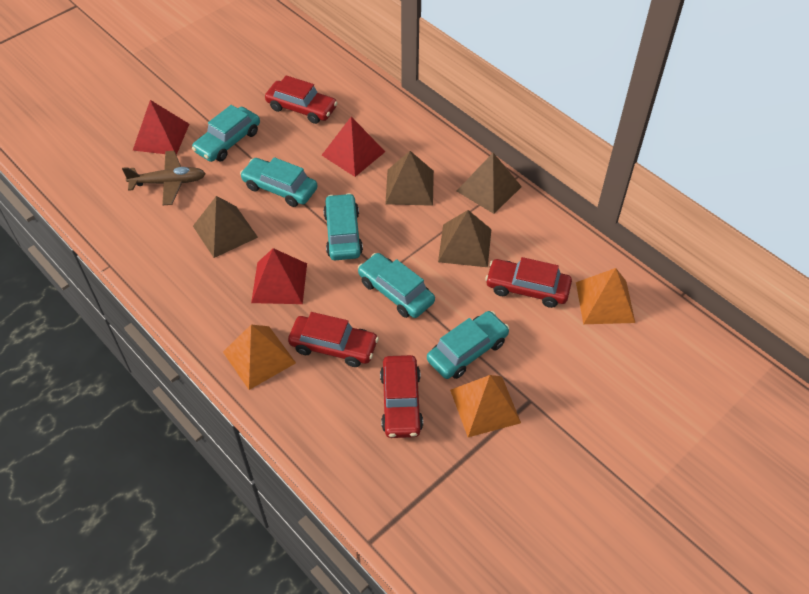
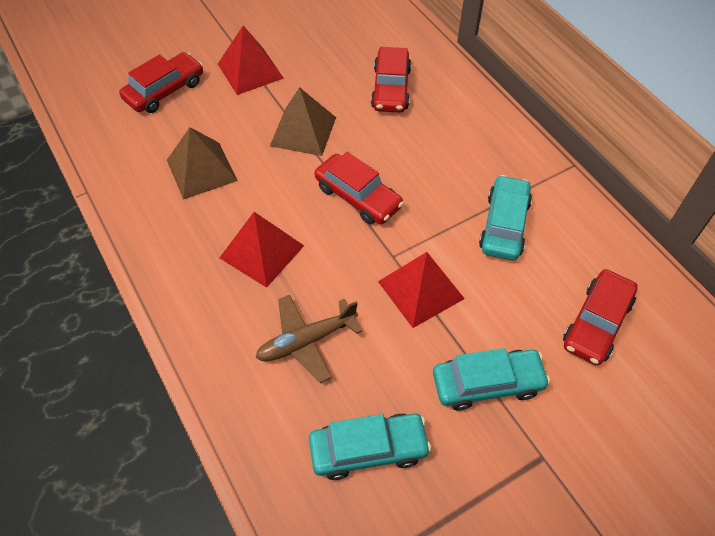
brown pyramid: [193,196,258,258] [385,151,434,206] [438,210,492,267] [457,153,522,214] = 4 -> [167,127,238,200] [270,87,336,156] = 2
orange pyramid: [223,325,296,390] [450,375,521,437] [576,268,635,324] = 3 -> none = 0
turquoise car: [192,105,260,162] [240,157,317,207] [323,193,363,260] [358,253,435,318] [427,311,509,379] = 5 -> [309,414,431,480] [433,348,550,410] [479,175,532,260] = 3

